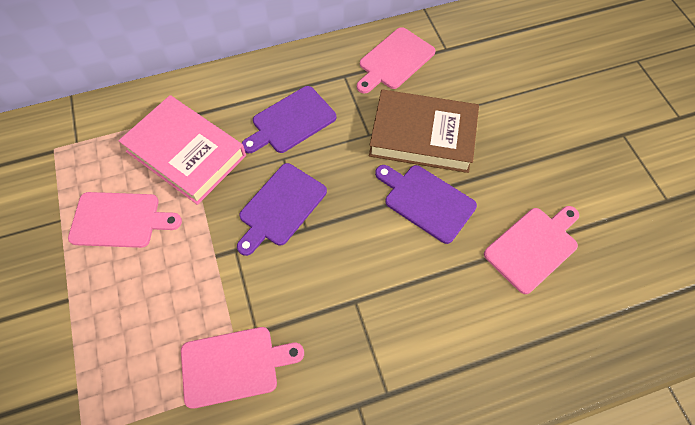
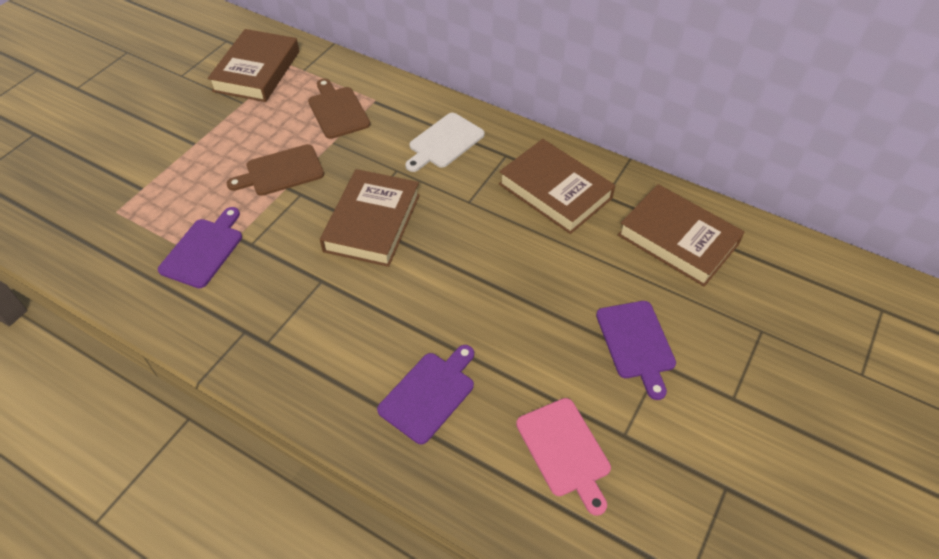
brown book: [369,90,479,173] = 1 -> [208,29,299,102] [320,169,420,267] [499,139,615,234] [618,184,745,287] = 4
brown cutting board: none = 0 -> [227,144,324,196] [308,79,371,139] = 2
pink book: [118,95,246,205] = 1 -> none = 0
pink cutting board: [68,192,182,248] [181,327,304,409] [357,27,435,94] [484,206,579,294] = 4 -> [516,398,611,516] = 1
white cutting board: none = 0 -> [405,113,485,172] = 1

